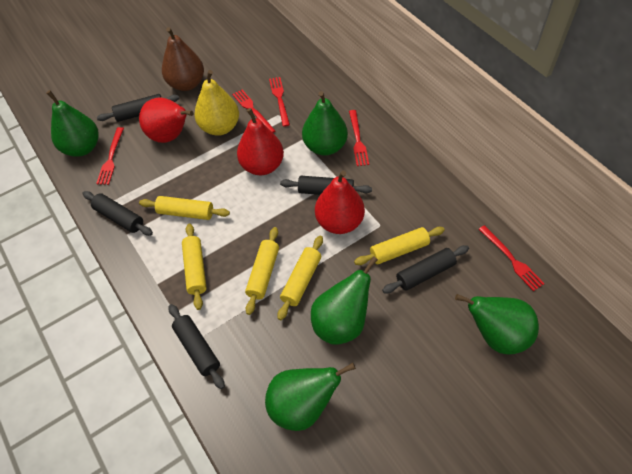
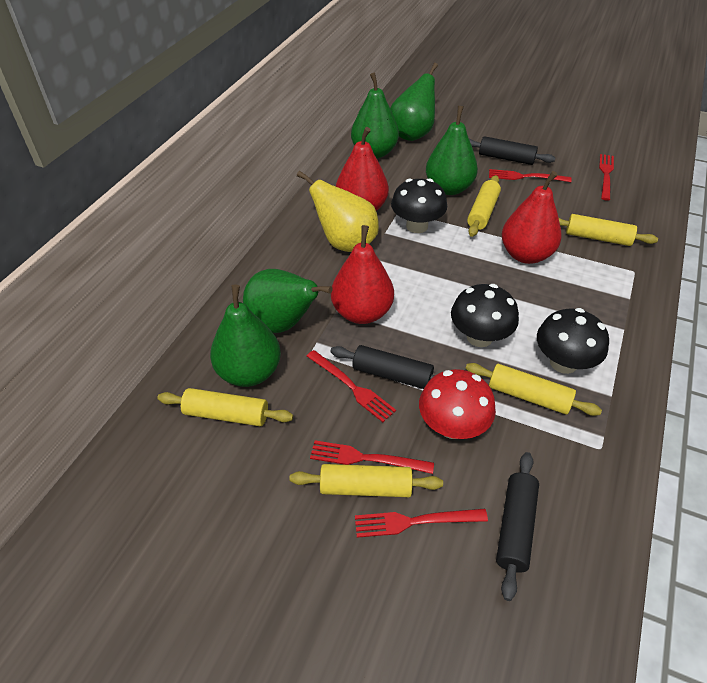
black mushroom: none = 0 -> [391,178,447,233] [451,284,519,347] [537,308,609,374] = 3
black rolling pin: [82,191,153,236] [97,94,179,122] [169,304,225,389] [280,176,372,195] [382,245,469,293] = 5 -> [330,345,435,389] [469,136,555,165] [496,452,539,601] = 3
brown pear: [162,27,204,91] = 1 -> none = 0
red mushroom: none = 0 -> [419,369,496,439] = 1

